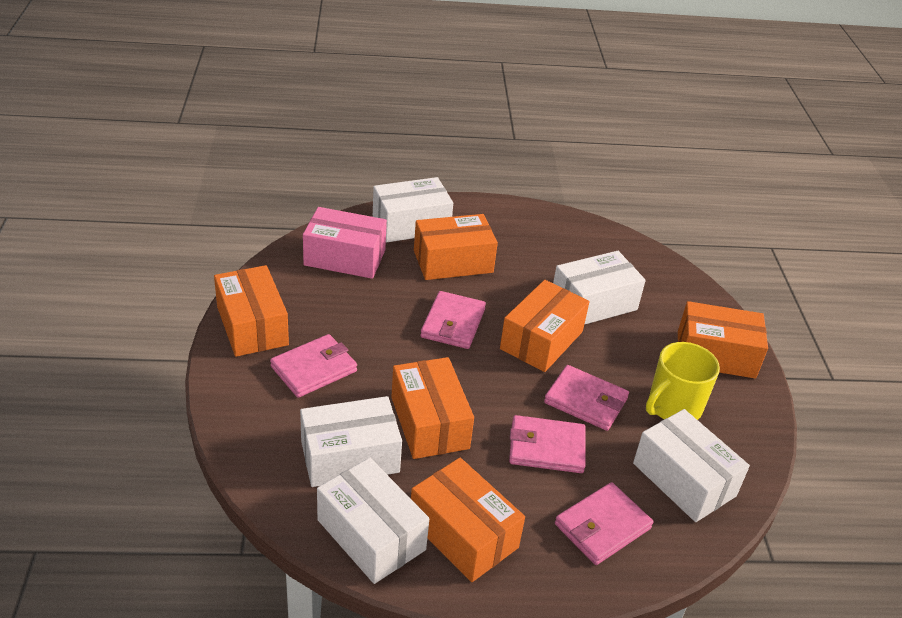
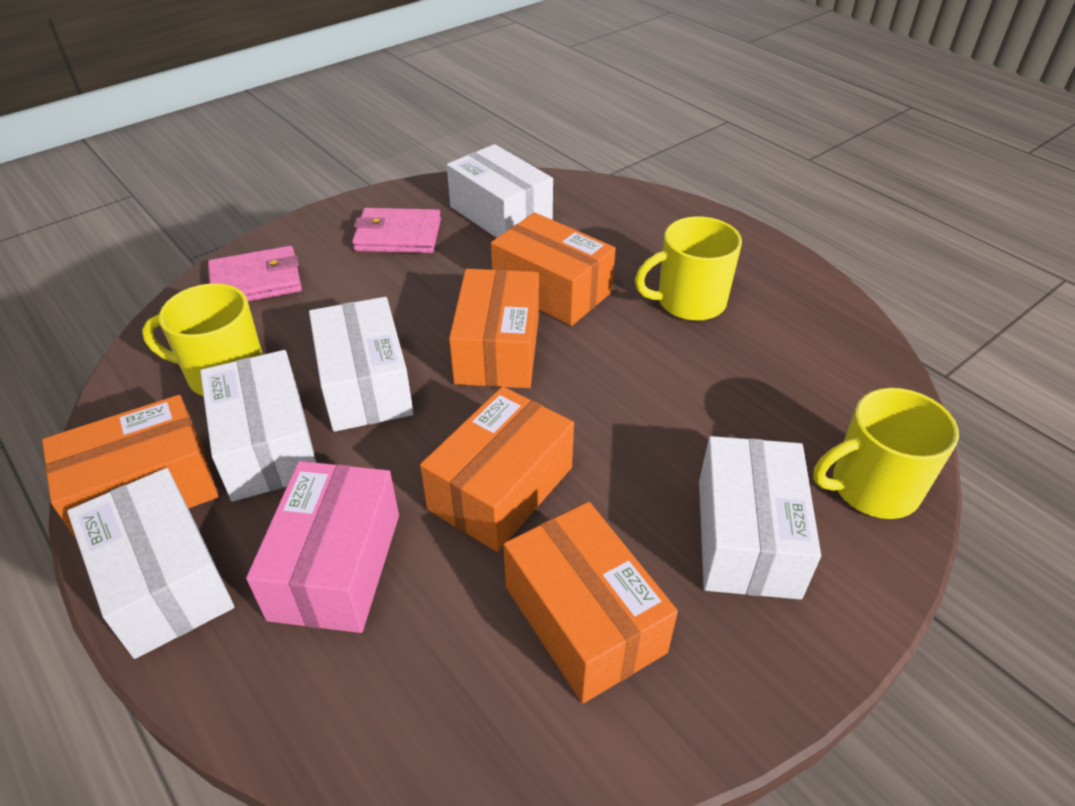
orange box: [214,265,289,357] [391,357,474,459] [411,458,525,582] [414,214,498,280] [500,280,589,372] [678,301,768,379] = 6 -> [42,395,218,538] [420,386,574,552] [449,269,539,388] [491,212,616,326] [504,502,678,703] = 5
pink wallet: [270,334,357,398] [421,291,486,349] [509,415,586,473] [544,365,629,431] [555,482,653,565] = 5 -> [208,246,302,301] [352,208,441,253] = 2
yellow mug: [646,342,720,420] = 1 -> [142,283,263,396] [635,216,742,321] [813,388,959,519] = 3

